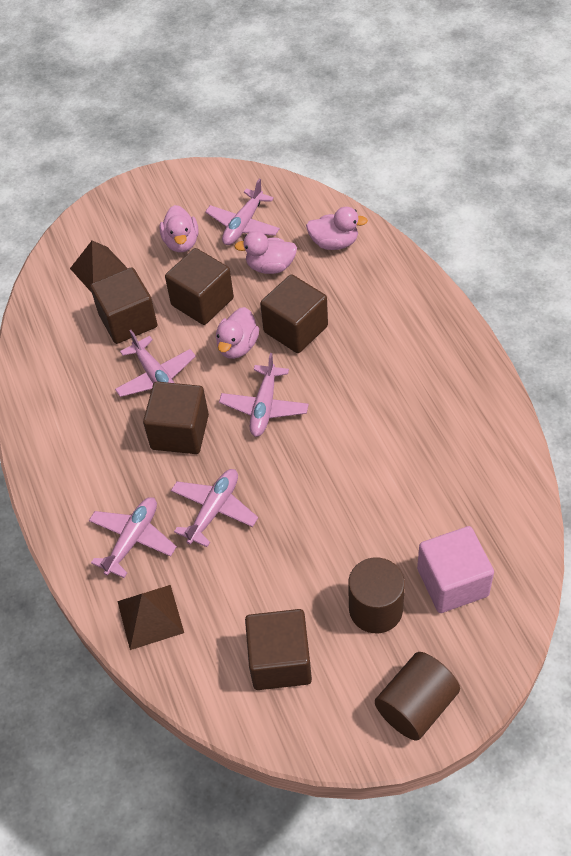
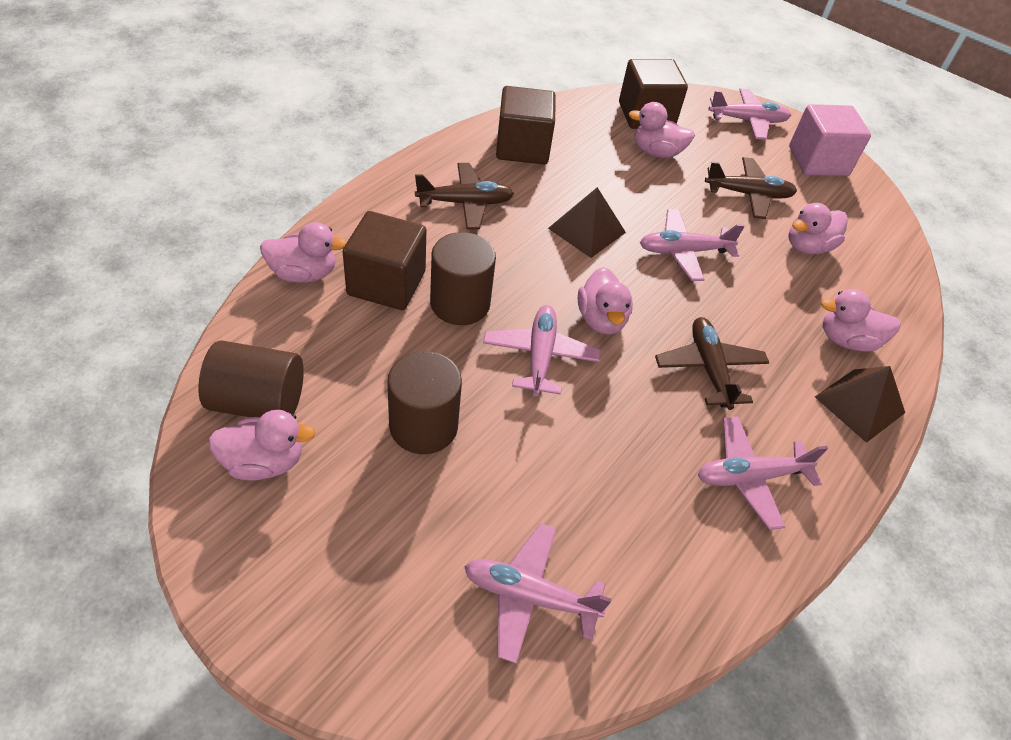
brown cube: [90,267,157,344] [143,382,209,454] [165,248,234,325] [245,609,312,690] [260,274,328,353] = 5 -> [343,211,426,310] [496,86,556,165] [619,59,688,129] = 3
brown cylinder: [348,557,405,633] [375,652,460,741] = 2 -> [198,340,304,417] [387,351,462,454] [430,232,496,325] = 3
brown plane: none = 0 -> [415,163,514,230] [655,317,769,410] [705,157,797,219] = 3
pink duck: [160,205,199,252] [216,307,259,359] [234,231,297,274] [306,207,368,250] = 4 -> [208,410,316,481] [260,222,347,283] [578,267,633,334] [628,102,695,158] [788,203,848,254] [821,289,901,352] = 6

